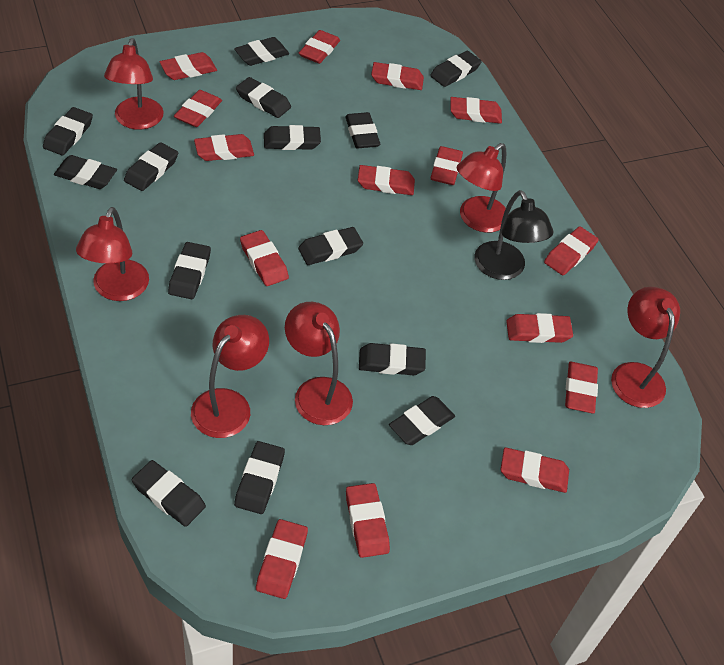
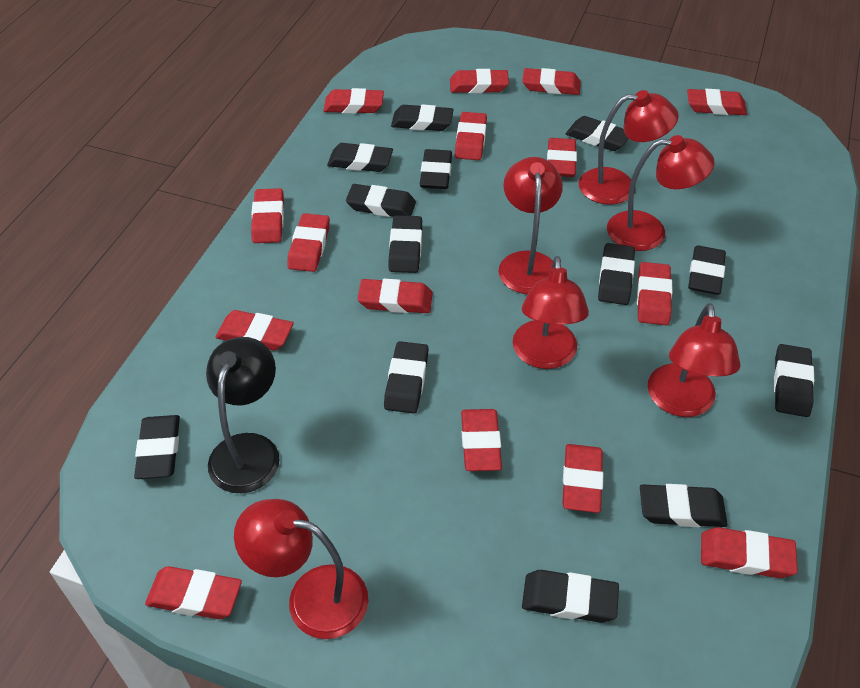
black eraser: [43,107,93,155] [54,155,117,189] [124,142,178,191] [131,460,206,527] [168,242,211,299] [234,37,289,66] [234,441,285,514] [236,77,291,118] [264,125,321,150] [298,227,363,265] [345,112,380,148] [359,343,426,376] [389,396,455,445] [430,51,482,87] = 14 -> [134,415,180,479] [327,143,393,172] [346,184,416,217] [384,341,429,413] [388,215,422,273] [391,105,454,131] [420,149,452,189] [522,570,619,623] [566,116,629,151] [598,243,635,305] [640,484,728,527] [688,245,726,295] [774,344,814,417] = 13

